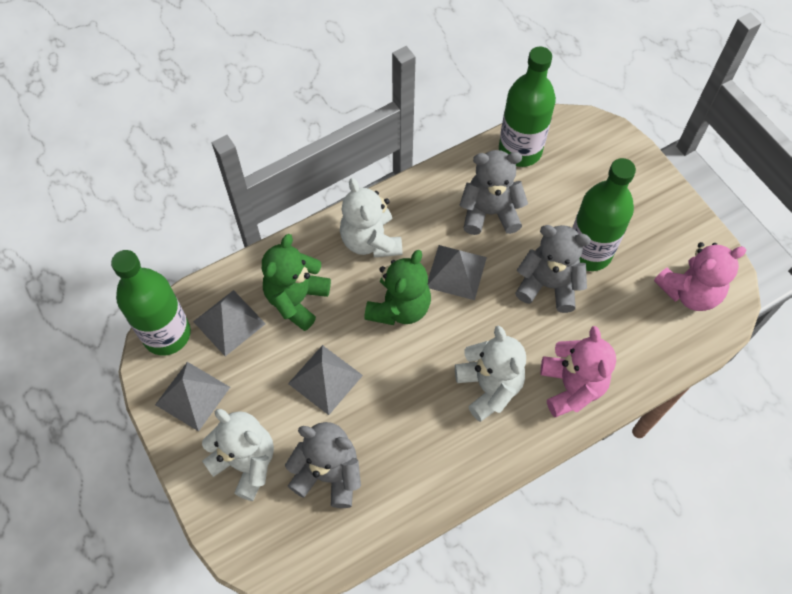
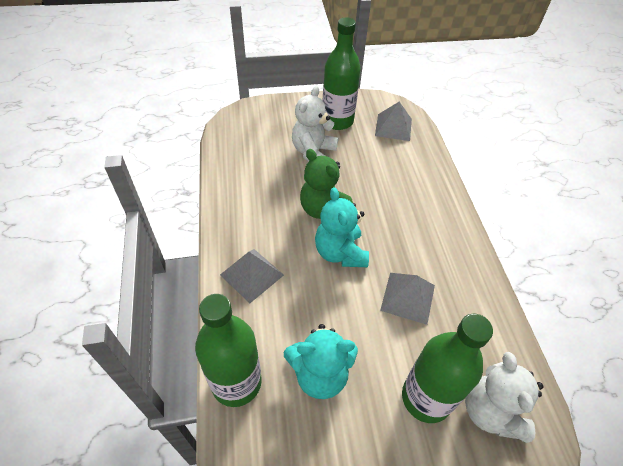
green teddy bear: [262,234,331,331] [364,250,431,325] = 2 -> [300,149,353,219] = 1
grey pyramid: [155,362,230,432] [193,290,266,356] [288,345,363,415] [428,245,487,300] = 4 -> [220,249,284,303] [375,102,412,141] [380,273,435,325] = 3
grey teddy bear: [285,422,361,508] [460,150,528,235] [515,225,591,313] = 3 -> none = 0
pink teddy bear: [540,326,616,417] [654,242,746,311] = 2 -> none = 0
turquoise teddy bear: none = 0 -> [284,324,358,399] [315,187,369,267] = 2
white teddy bear: [202,409,274,501] [340,178,402,258] [455,325,526,422] = 3 -> [292,86,338,162] [465,352,543,443] = 2

